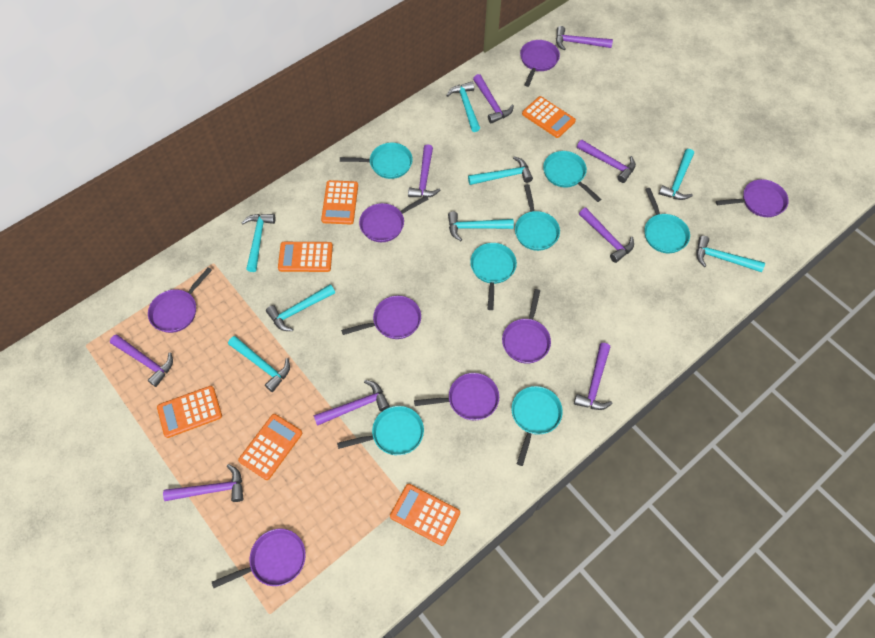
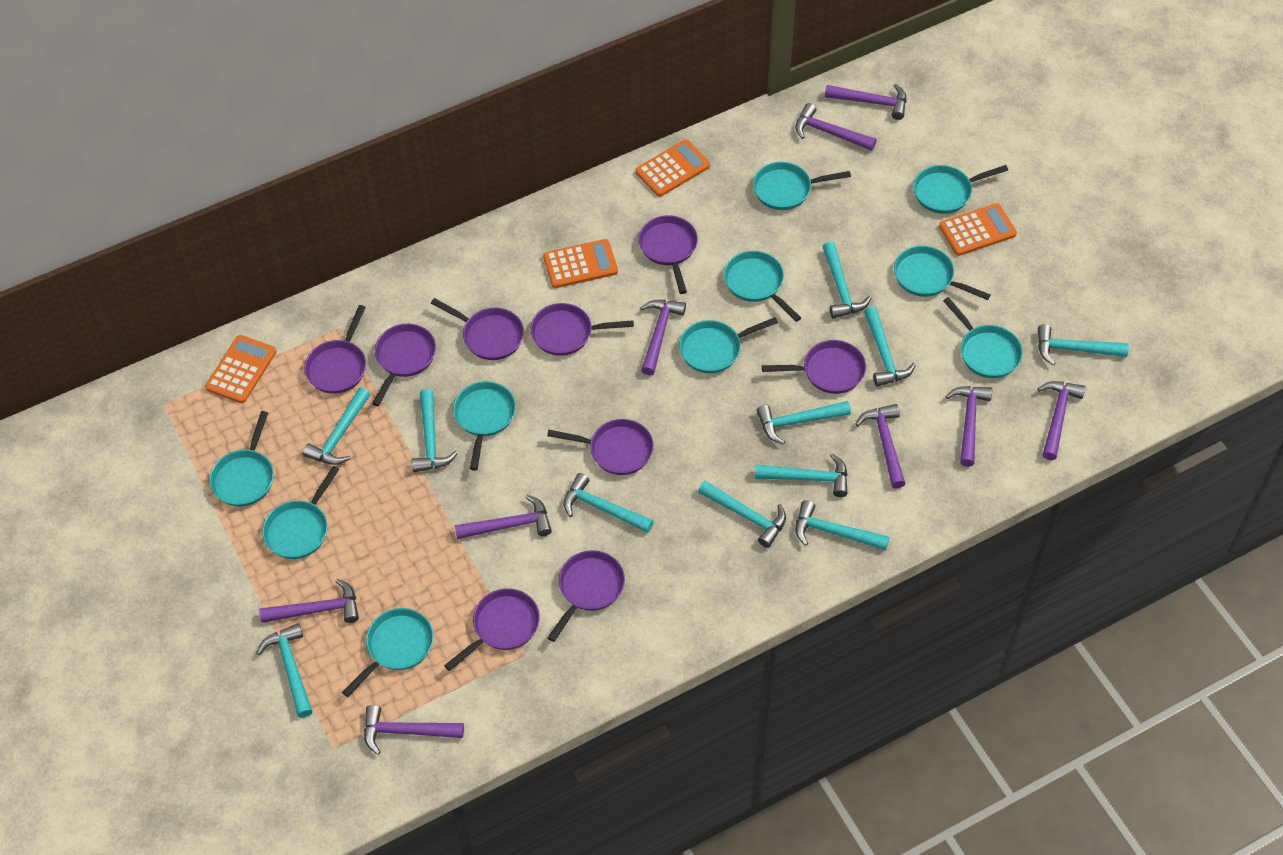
orange calculator: [157,386,222,438] [238,414,302,480] [278,242,333,272] [321,180,358,225] [390,484,460,546] [522,96,576,138] = 6 -> [205,335,276,403] [543,239,618,288] [635,140,710,197] [939,203,1017,256] = 4
purple pan: [148,267,212,333] [212,529,306,588] [341,296,421,339] [359,196,429,242] [414,373,499,420] [502,289,551,364] [520,40,560,87] [716,179,789,217] = 8 -> [304,305,366,394] [372,323,436,406] [431,298,524,360] [444,588,540,671] [530,303,634,356] [547,419,654,475] [548,550,625,642] [638,215,698,294] [762,340,866,394] = 9
turquoise hammer: [228,336,290,392] [241,214,275,272] [266,284,335,331] [446,82,480,132] [448,211,514,241] [468,157,533,185] [658,149,694,200] [696,236,765,272] = 8 -> [256,623,313,718] [303,388,370,465] [412,389,458,472] [563,473,654,533] [698,481,786,548] [755,453,848,497] [756,401,851,445] [795,500,890,551] [822,242,871,318] [864,306,916,387] [1038,324,1129,365] = 11
turquoise pan: [337,406,424,455] [340,143,413,179] [470,243,517,310] [511,386,563,466] [515,184,560,251] [543,151,601,202] [644,188,690,253] = 7 -> [209,411,274,507] [262,466,339,559] [342,608,434,697] [453,381,516,471] [679,317,778,373] [724,251,801,322] [753,162,851,210] [894,246,991,300] [913,165,1008,214] [943,297,1023,378] = 10

